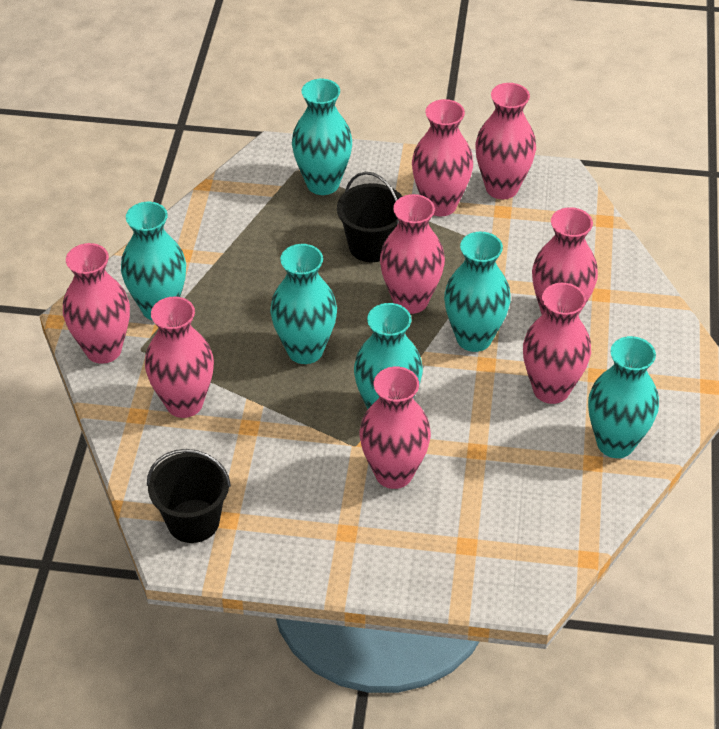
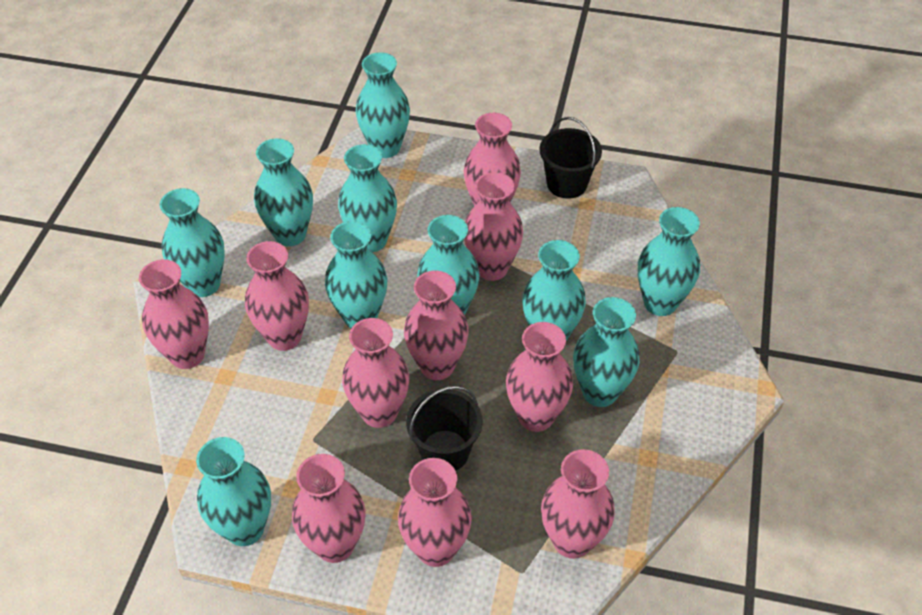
pink vase: [63,243,130,364] [145,296,214,418] [360,367,431,489] [380,194,445,314] [412,99,473,216] [475,83,536,199] [523,283,591,404] [532,207,598,315] = 8 -> [139,259,209,369] [245,241,309,351] [292,454,366,563] [342,318,409,428] [398,458,472,567] [404,271,469,380] [464,113,521,206] [464,172,523,281] [506,322,573,432] [541,449,615,559] = 10
turquoise vase: [121,202,186,321] [270,244,337,364] [292,79,352,195] [354,303,423,409] [444,232,511,352] [588,336,659,458] = 6 -> [160,188,225,297] [196,437,271,546] [254,138,313,246] [325,221,387,328] [338,144,397,252] [356,52,410,158] [417,215,480,315] [522,240,586,341] [573,297,639,407] [638,207,700,316] = 10

